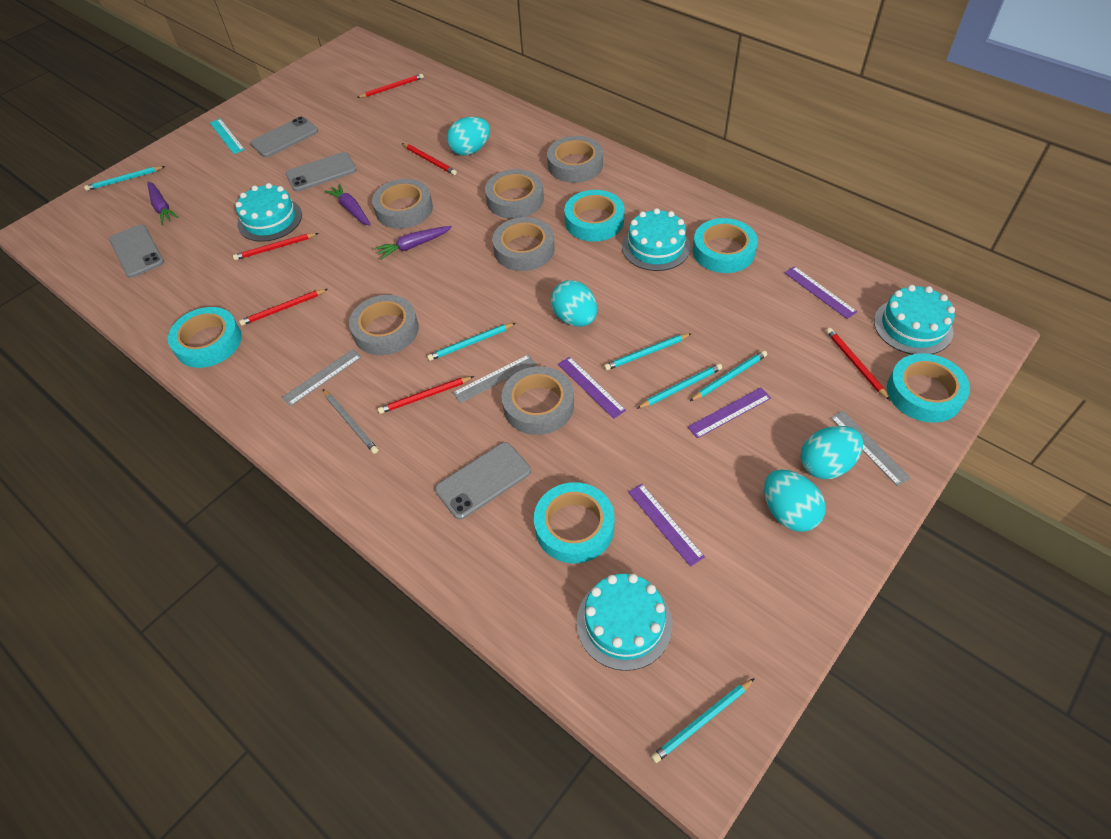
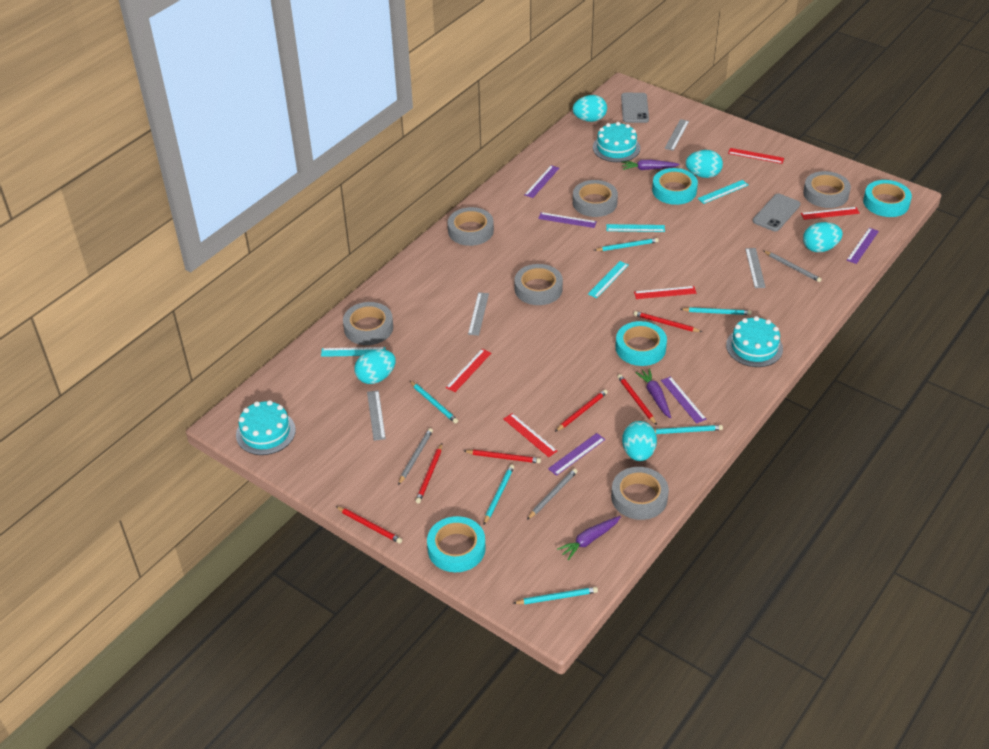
grey pencil: [323,389,378,454] = 1 -> [398,428,433,485] [527,468,578,520] [764,251,822,282] = 3
grey phone: [109,224,164,278] [250,117,318,157] [286,152,356,192] [435,442,531,520] = 4 -> [621,93,649,123] [753,194,800,231] = 2
grey ruler: [282,349,362,406] [453,354,536,403] [831,410,911,486] = 3 -> [367,390,386,441] [468,292,489,336] [664,119,689,151] [745,248,766,288] = 4
purple ruler: [558,357,626,419] [628,484,705,567] [688,387,771,439] [785,266,857,319] = 4 -> [524,165,559,198] [538,212,597,228] [548,433,605,476] [661,376,707,424] [847,228,879,264] = 5
red ruler: none = 0 -> [446,349,491,392] [504,413,557,457] [634,286,696,299] [728,148,784,164] [801,207,860,220] = 5
turquoise cake: [235,183,302,242] [576,574,672,671] [622,208,690,271] [874,285,955,355] = 4 -> [236,400,296,455] [593,122,640,162] [726,316,783,367] = 3
turquoise egg: [447,117,490,156] [551,280,597,327] [764,470,826,532] [801,426,863,479] = 4 -> [354,349,396,384] [572,95,607,122] [622,421,657,461] [686,150,723,178] [803,222,843,252] = 5
turquoise ruler: [210,119,245,154] = 1 -> [321,347,386,357] [588,261,629,298] [606,224,665,232] [698,180,748,204] = 4
turquoise tape: [168,307,242,368] [534,482,615,563] [564,190,624,242] [693,218,758,273] [887,353,970,423] = 5 -> [427,516,486,572] [616,321,667,366] [652,168,698,205] [863,180,912,217] = 4

